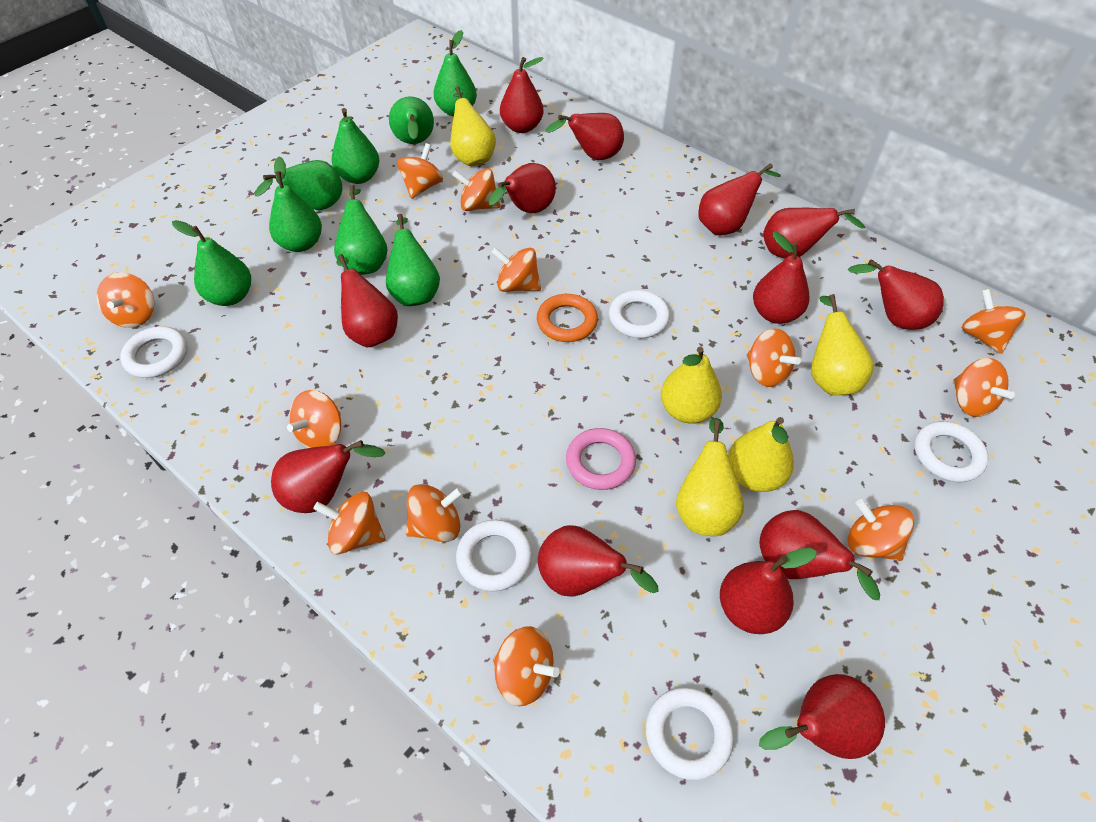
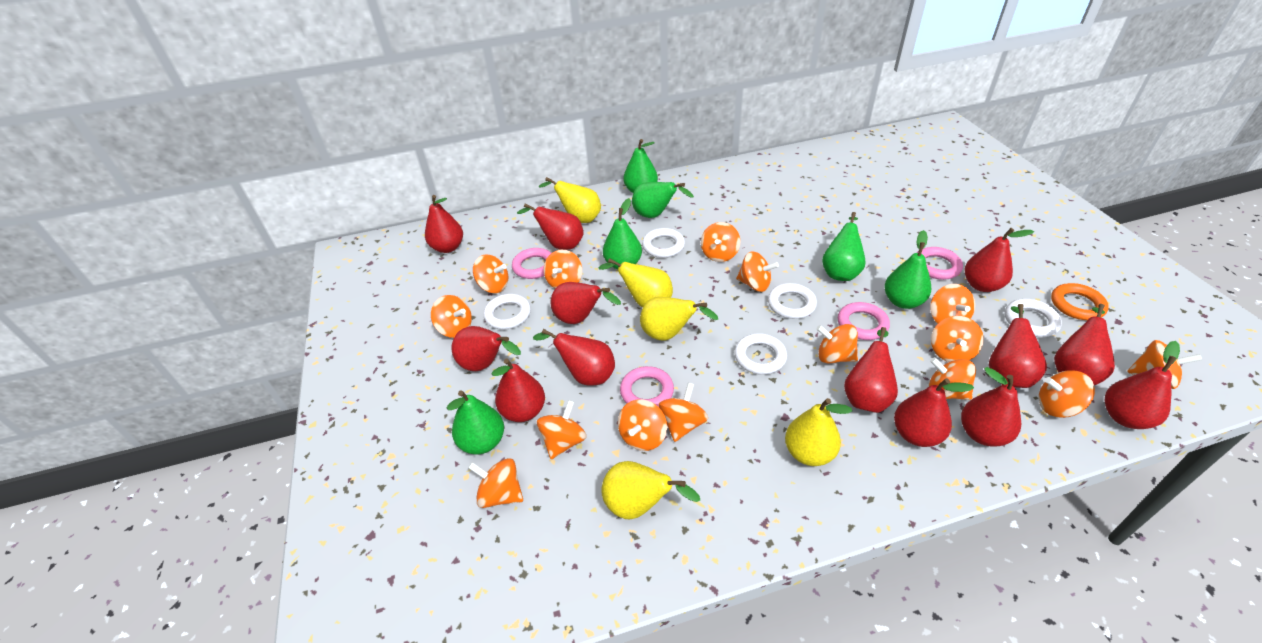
green pear: [172,220,251,306] [255,160,342,210] [269,156,322,252] [332,108,380,184] [334,185,388,275] [386,214,440,306] [389,96,434,144] [434,30,477,116] = 8 -> [447,390,504,454] [603,198,642,269] [624,139,658,193] [632,182,694,218] [822,212,866,281] [884,230,931,309] = 6
orange spinning top: [96,272,154,328] [287,390,341,448] [313,492,386,555] [397,143,443,199] [406,484,463,542] [452,168,501,211] [491,247,541,292] [493,626,560,706] [747,328,801,387] [848,499,914,561] [953,358,1015,417] [962,289,1026,354] = 12 -> [431,295,472,338] [468,458,523,508] [473,254,508,293] [537,400,586,459] [544,250,582,289] [618,399,667,451] [658,383,708,442] [701,222,740,262] [736,251,779,292] [816,324,858,364] [928,357,976,400] [930,284,975,323] [931,316,984,362] [1039,371,1095,418] [1127,340,1202,389] = 15
pink ring: [566,428,636,490] = 1 -> [512,248,551,279] [620,366,674,407] [838,302,890,340] [917,247,963,280] = 4

